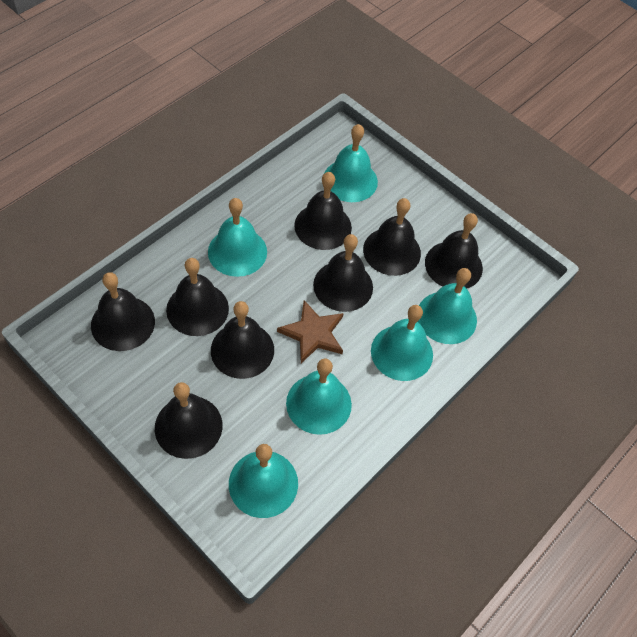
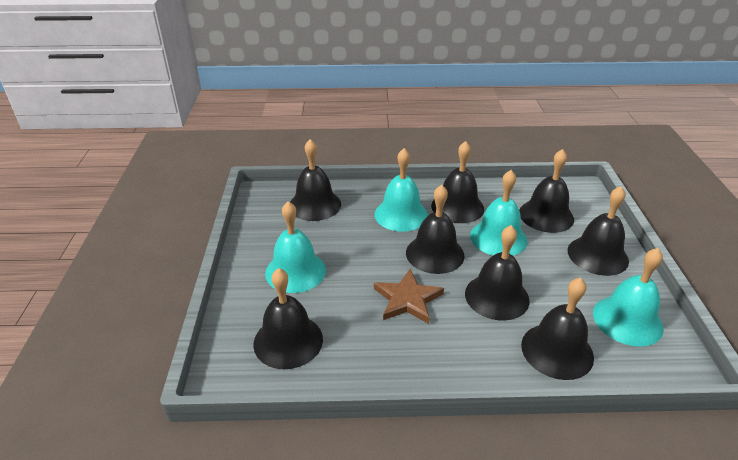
turquoise bell: [208,198,267,277] [229,444,298,518] [286,359,352,435] [324,124,378,202] [371,305,433,381] [418,268,477,344] = 6 -> [265,201,326,293] [375,148,428,232] [470,170,527,256] [593,248,664,347] = 4

